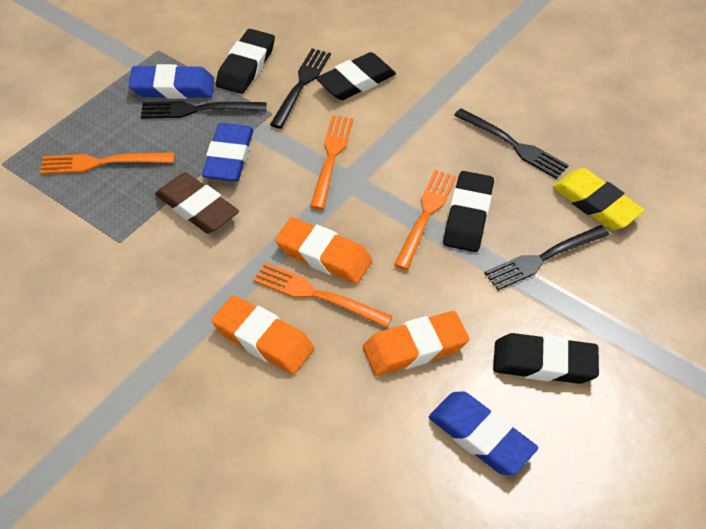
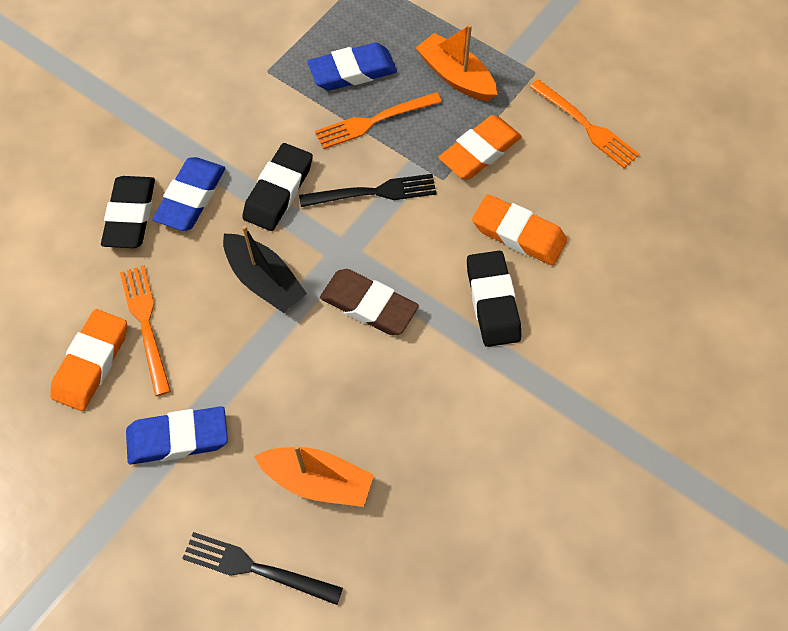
black boat: none = 0 -> [223,225,307,313] = 1
black eraser: [216,29,275,94] [316,52,396,100] [443,171,494,252] [493,333,599,384] = 4 -> [101,176,155,248] [242,143,313,231] [467,251,521,347] = 3
black fork: [141,101,266,119] [270,48,331,129] [454,108,569,179] [484,225,609,290] = 4 -> [182,532,343,605] [299,174,436,207] = 2
orange boat: none = 0 -> [254,445,374,507] [416,24,497,101] = 2
orange fork: [40,153,174,174] [253,263,393,328] [310,115,353,210] [394,170,456,270] = 4 -> [120,265,171,396] [315,92,442,149] [530,79,640,168] = 3
yellow eraser: [552,168,645,230] = 1 -> none = 0

